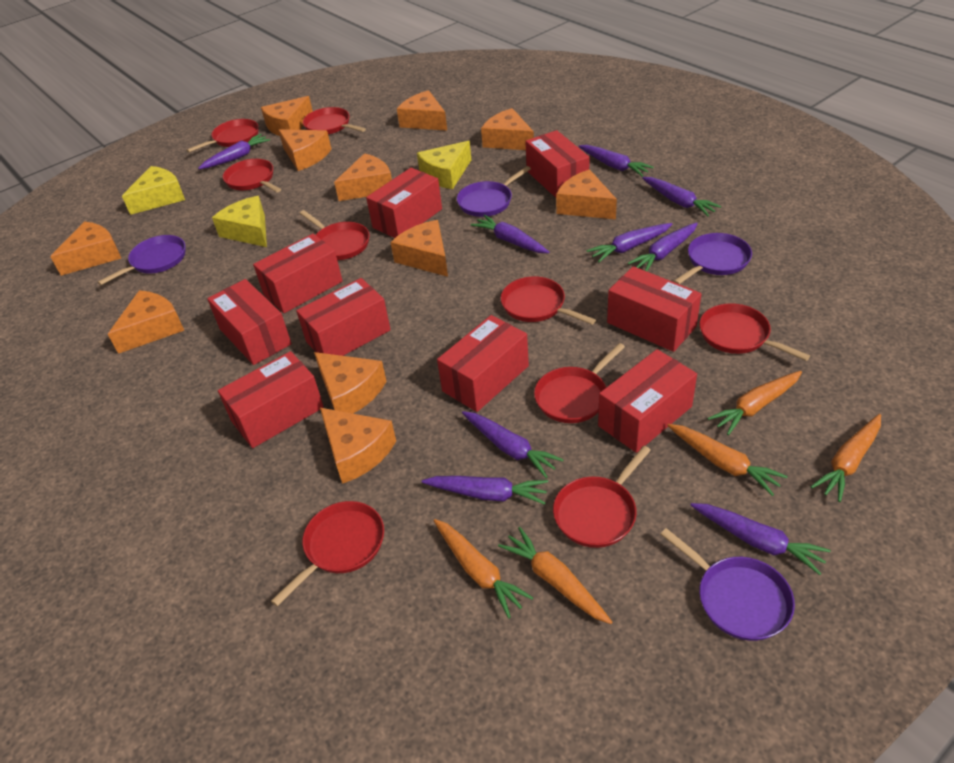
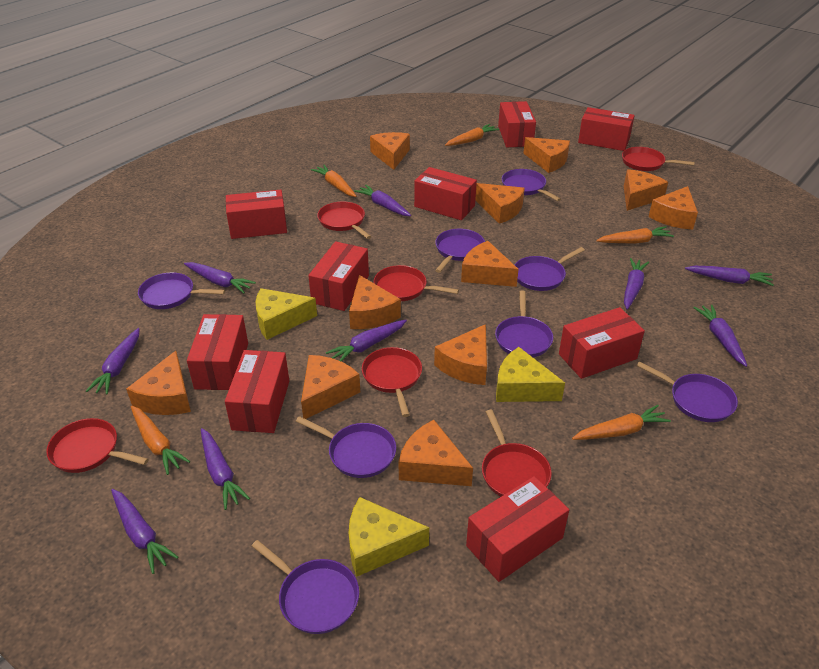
purple pan: [98,235,185,285] [457,166,531,217] [660,528,795,641] [673,233,752,284] = 4 -> [138,272,225,309] [252,540,359,634] [295,416,396,478] [435,229,485,273] [495,290,553,358] [502,169,561,201] [515,247,585,291] [636,361,738,422] = 8
red pan: [186,119,259,153] [223,159,281,193] [271,501,384,607] [300,210,370,260] [303,107,366,135] [501,276,596,325] [534,343,625,423] [553,446,651,548] [699,303,810,361] = 9 -> [46,418,149,473] [317,201,371,239] [362,347,422,417] [373,265,459,301] [482,410,551,497] [622,147,695,171] = 6

